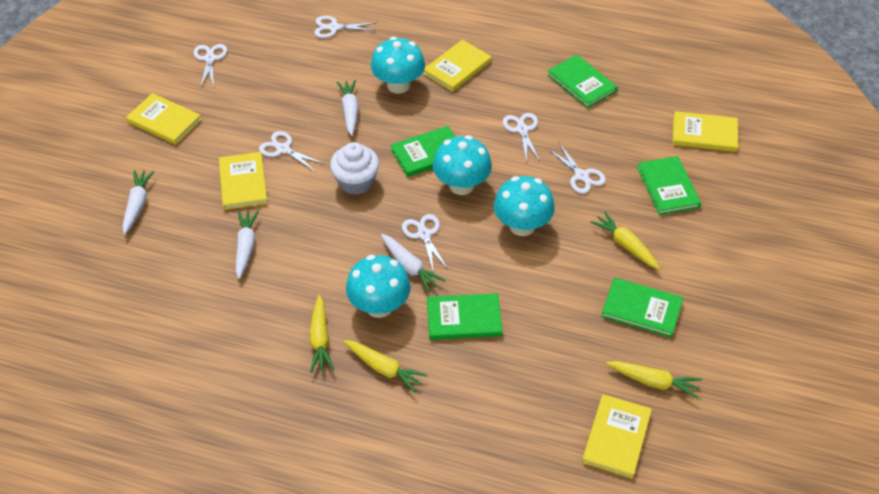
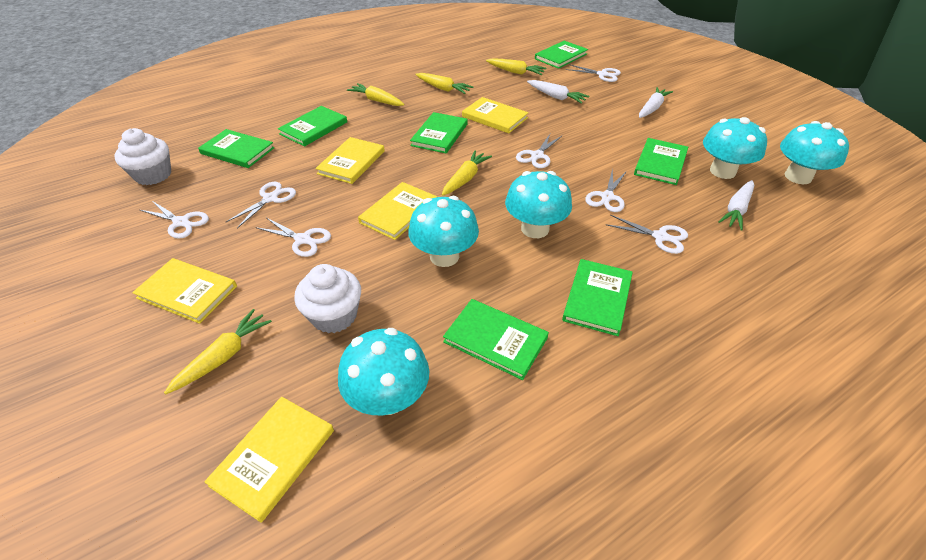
green book: [391,126,455,177] [427,293,503,340] [547,55,617,108] [601,277,683,338] [637,156,701,215] = 5 -> [198,129,274,168] [278,106,347,147] [410,112,468,153] [443,299,549,380] [535,41,588,69] [562,259,633,336] [634,138,688,185] = 7
turquoise mushroom: [346,255,411,318] [371,37,425,94] [433,135,492,195] [494,176,555,236] = 4 -> [338,328,429,415] [408,196,479,267] [505,171,572,238] [703,117,767,179] [780,121,849,184] = 5
white carrot: [122,170,155,234] [236,210,259,279] [337,80,358,136] [381,234,446,293] = 4 -> [527,80,589,104] [639,87,673,118] [718,180,754,231] = 3
white cupcake: [330,142,379,195] = 1 -> [114,128,171,185] [294,264,361,333] = 2
white scissors: [194,44,227,88] [259,131,324,171] [314,16,376,38] [402,214,448,270] [503,113,540,161] [548,143,606,194] = 6 -> [140,201,209,239] [226,182,296,228] [255,218,331,257] [516,134,563,168] [566,64,621,82] [585,169,627,212] [606,215,688,254] = 7
yellow carrot: [310,295,334,373] [344,340,428,393] [590,211,660,269] [606,361,702,399] = 4 -> [164,309,272,394] [347,83,405,106] [415,73,473,94] [442,150,492,196] [486,58,546,75] = 5

